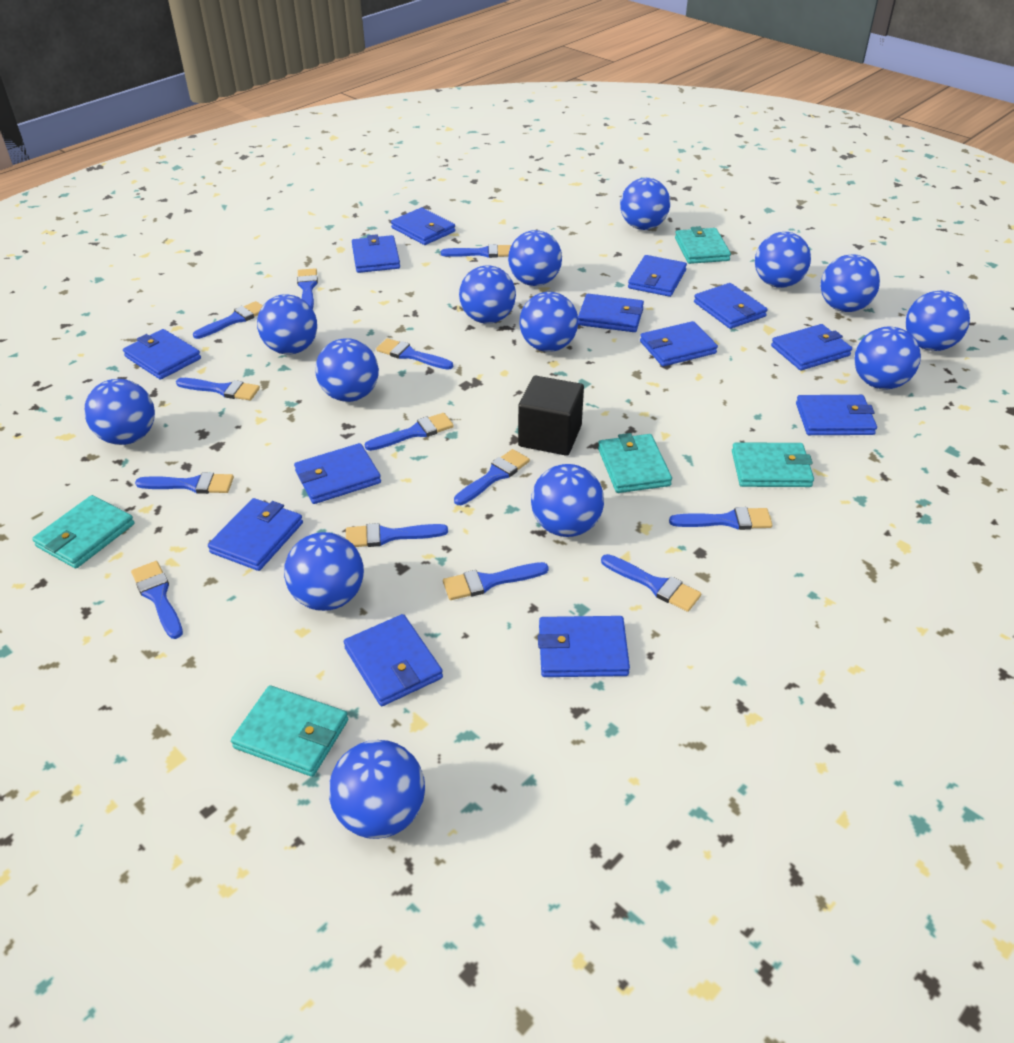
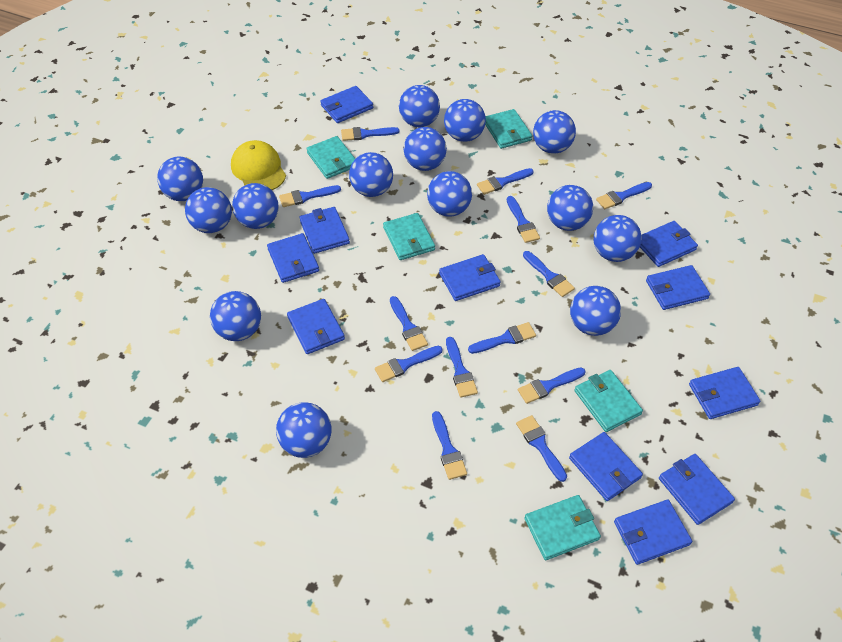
black cube: [518,376,584,456] = 1 -> none = 0
blue wallet: [123,329,201,380] [208,498,303,571] [294,443,381,504] [344,614,443,706] [352,234,400,273] [391,208,455,245] [538,616,630,677] [578,294,644,332] [628,255,687,297] [640,321,718,366] [694,283,768,329] [771,324,852,371] [796,395,877,435] = 13 -> [267,233,319,283] [287,299,345,354] [299,207,350,254] [320,86,373,123] [439,254,501,301] [569,432,643,501] [614,500,692,565] [640,221,698,267] [646,265,710,310] [659,454,735,525] [689,367,761,419] = 11
yellow cap: none = 0 -> [231,140,286,190] = 1

